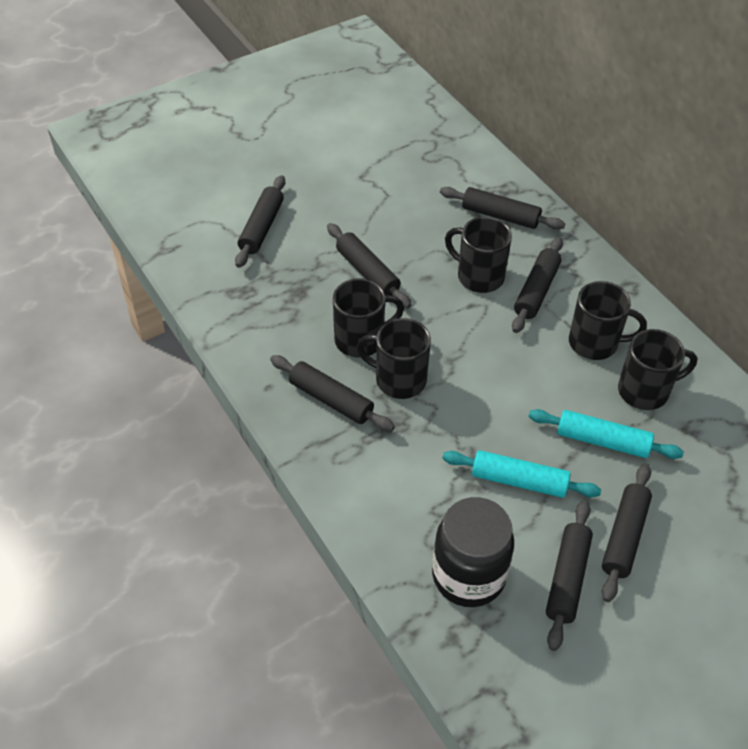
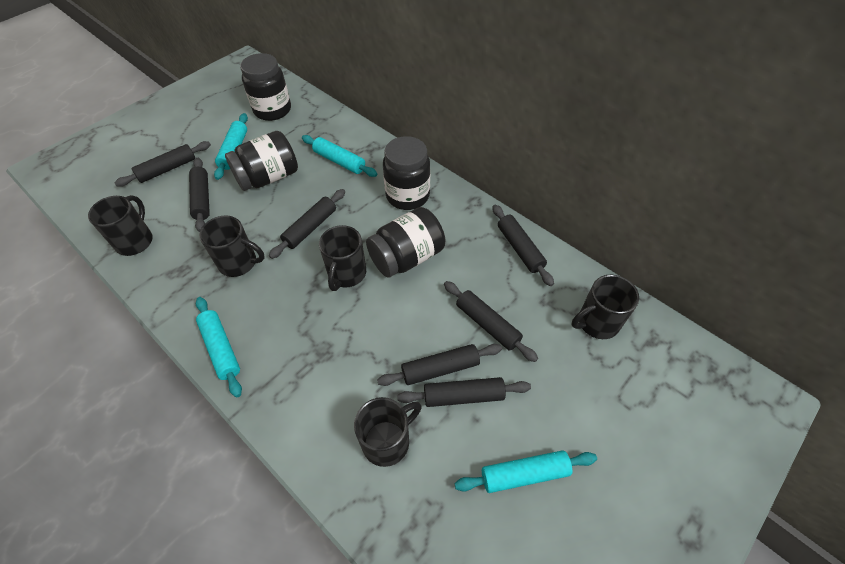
black jar: [432,497,514,607] = 1 -> [225,131,298,191] [240,53,291,121] [366,207,445,278] [383,136,430,210] = 4
turquoise rolling pin: [442,450,601,498] [529,409,684,459] = 2 -> [196,297,242,397] [214,113,248,180] [302,135,378,177] [454,450,597,493] = 4

